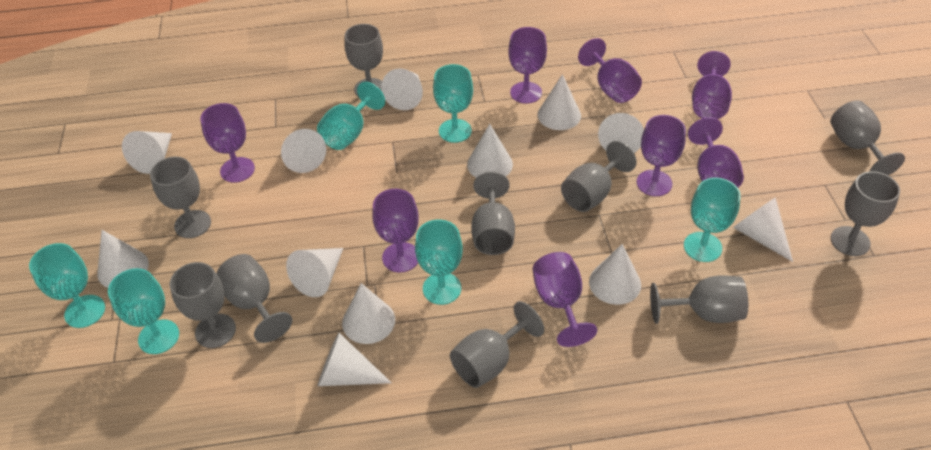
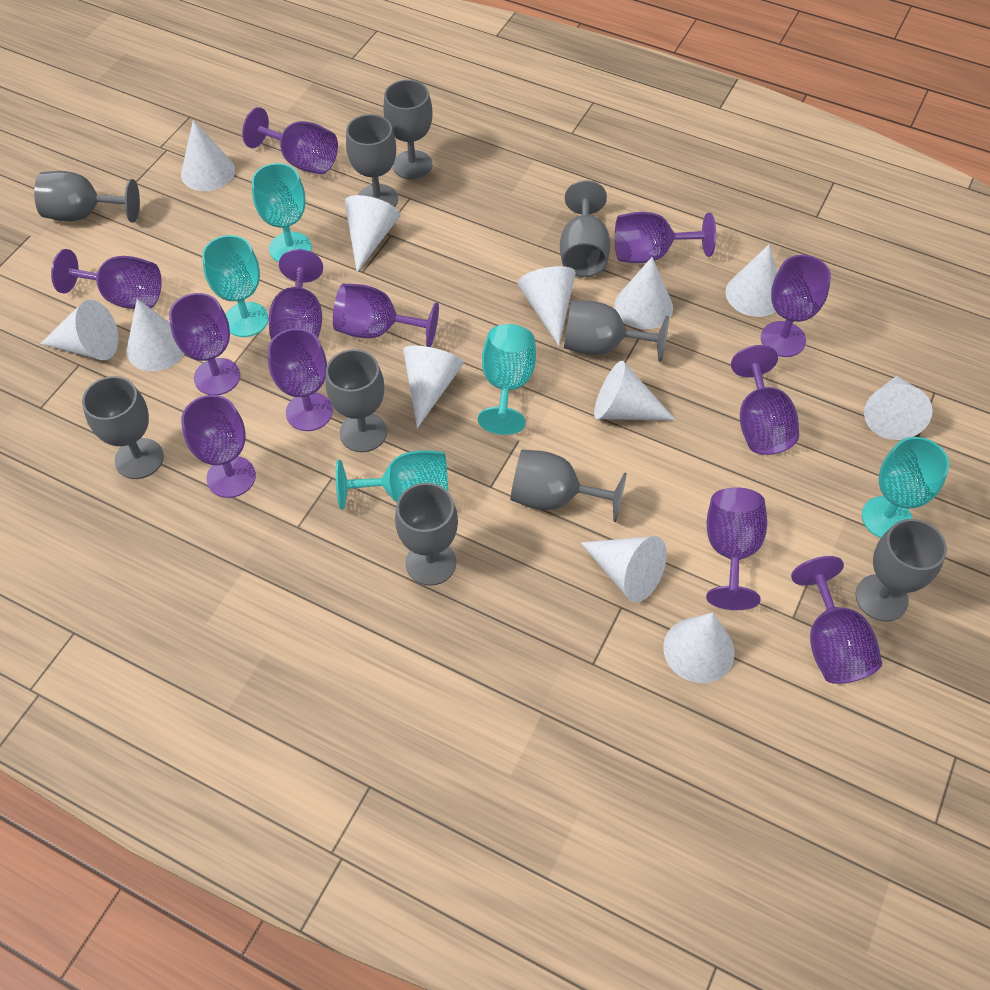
purple goblet: [200,103,255,183] [372,189,419,273] [508,27,547,104] [533,252,598,347] [578,38,642,103] [637,115,686,196] [688,117,744,188] [692,51,732,119] = 8 -> [51,249,162,309] [169,293,240,395] [181,395,256,498] [242,107,338,174] [268,328,333,431] [269,249,323,339] [333,284,439,347] [615,212,716,263] [706,487,767,610] [731,345,799,455] [761,255,831,357] [791,556,882,684] = 12
turquoise goblet: [29,243,105,328] [108,268,179,354] [317,82,385,150] [415,219,463,305] [433,64,473,143] [684,178,741,262] = 6 -> [202,235,269,337] [252,163,312,262] [335,450,448,510] [478,324,536,435] [862,437,949,538] = 5

